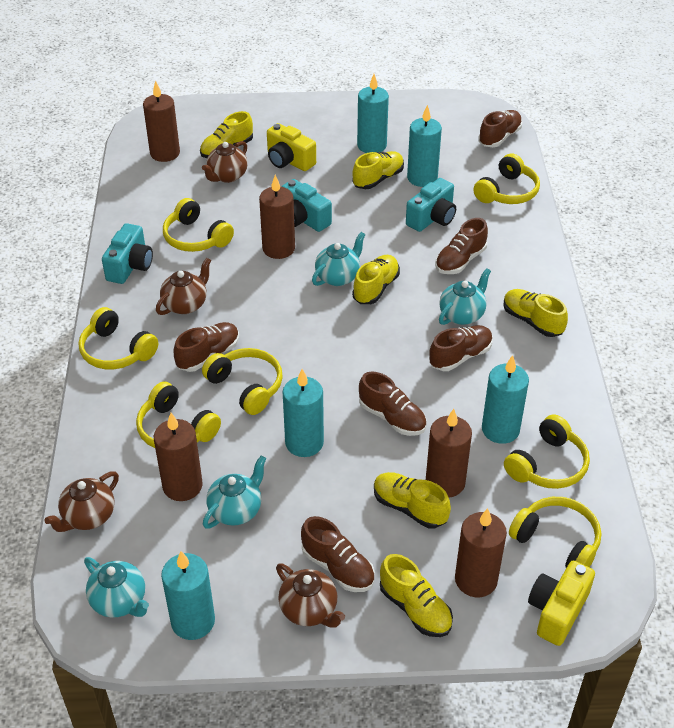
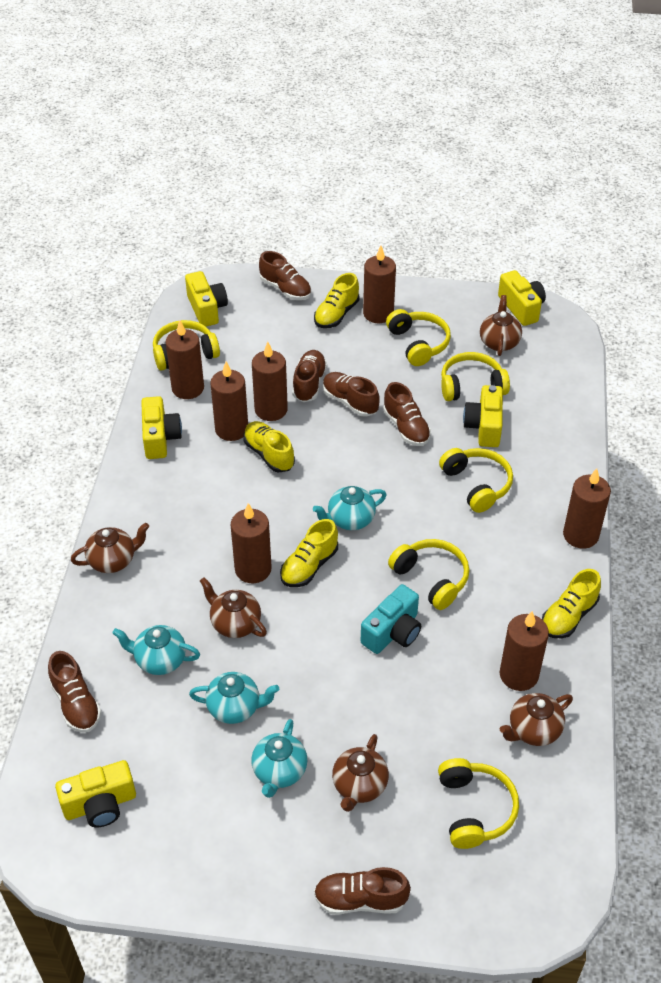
brown candle: [143,80,180,162] [154,413,203,501] [259,175,295,259] [426,409,472,498] [455,508,507,597] = 5 -> [165,320,204,399] [210,362,248,441] [231,503,272,583] [252,342,288,421] [363,246,396,323] [500,611,549,691] [563,468,611,549] = 7
brown teapot: [44,471,119,532] [156,258,211,315] [202,141,248,183] [276,563,345,628] = 4 -> [71,523,149,573] [200,577,267,638] [332,734,389,812] [480,295,522,356] [500,693,573,746] = 5
turquoise camera: [102,223,153,284] [281,179,332,232] [406,178,456,232] = 3 -> [361,584,421,654] = 1
turquoise candle: [161,551,215,640] [283,369,324,457] [357,74,389,153] [407,105,442,187] [482,355,529,444] = 5 -> none = 0
yellow camera: [267,123,316,171] [528,561,595,646] = 2 -> [55,760,136,827] [141,396,182,459] [185,271,228,327] [463,385,503,447] [498,270,546,326] = 5
yellow headphones: [78,307,158,369] [136,382,221,448] [163,198,234,252] [202,348,283,415] [473,154,540,204] [504,415,590,489] [509,497,601,568] = 7 -> [153,320,220,371] [386,309,451,366] [388,539,469,610] [438,758,519,849] [439,448,513,513] [441,352,510,401] = 6
yellow shoe: [200,111,253,158] [352,151,404,189] [352,255,400,304] [374,472,451,528] [380,554,453,637] [503,289,568,337] = 6 -> [243,421,295,473] [280,519,338,587] [314,273,360,328] [542,569,601,638] = 4

